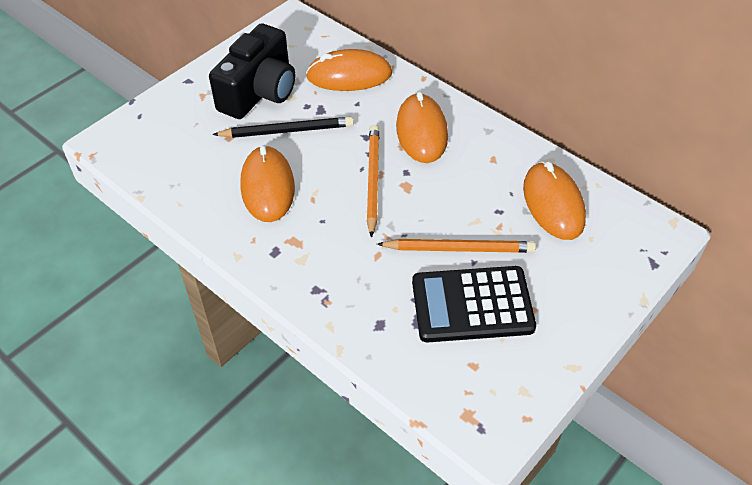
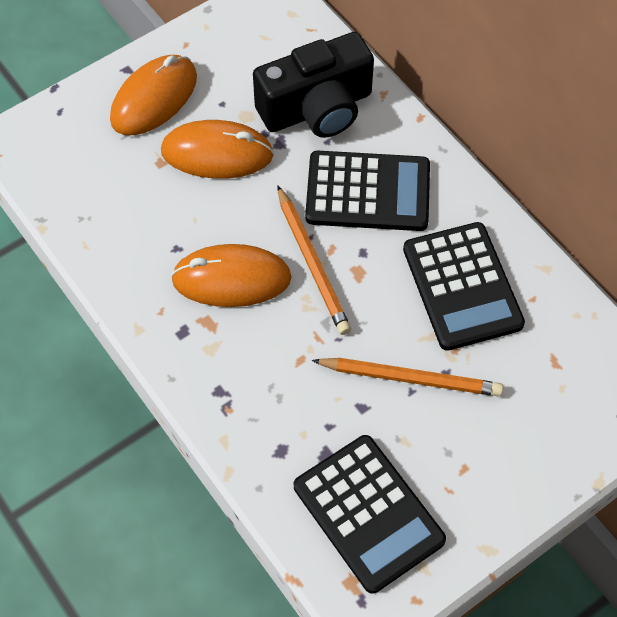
black calculator: [412,266,536,342] = 1 -> [294,435,446,594] [305,151,430,231] [403,222,525,351] = 3
black pencil: [212,117,354,138] = 1 -> none = 0
orange mouse: [240,145,295,222] [306,49,392,91] [396,92,448,163] [523,161,586,240] = 4 -> [110,55,197,135] [161,120,274,179] [171,244,292,307] = 3

